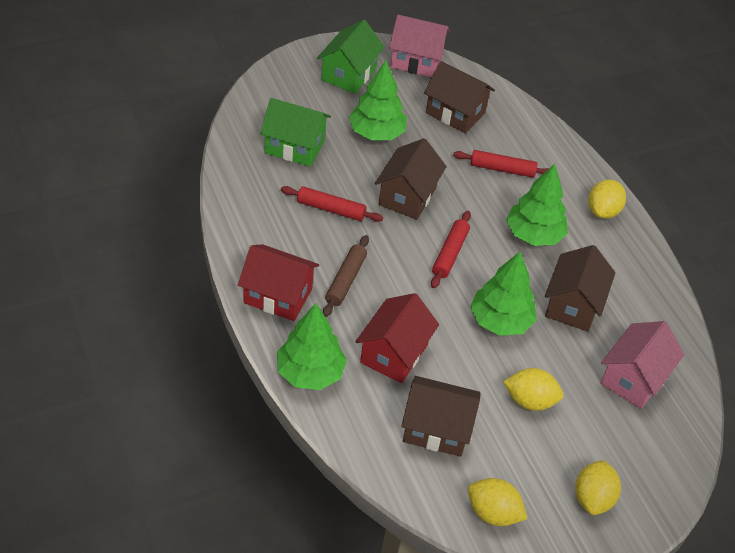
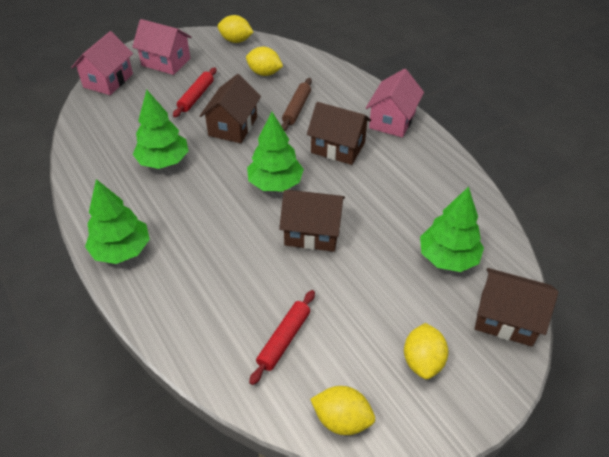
green house: [260,98,331,167] [317,20,385,94] = 2 -> none = 0
pink house: [389,15,450,77] [600,321,684,409] = 2 -> [71,31,133,95] [132,19,192,75] [366,69,424,138] = 3
red house: [238,244,319,321] [355,293,439,383] = 2 -> none = 0
red rolling pin: [281,186,383,222] [431,211,471,288] [453,150,549,178] = 3 -> [173,67,217,117] [249,290,315,385] = 2

